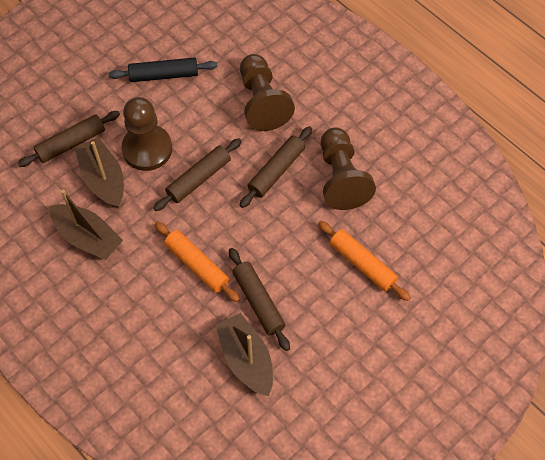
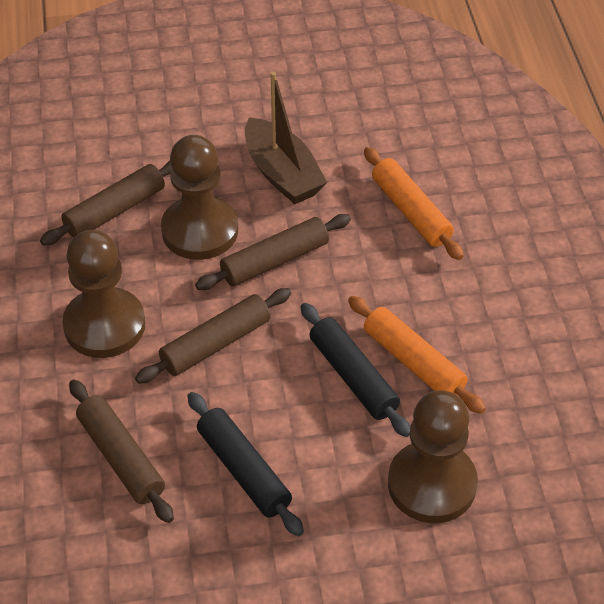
black rolling pin: [108,58,217,82] = 1 -> [187,392,304,536] [301,303,410,437] = 2
brown boat: [50,190,123,260] [75,138,124,208] [216,313,273,396] = 3 -> [245,71,327,204] = 1

